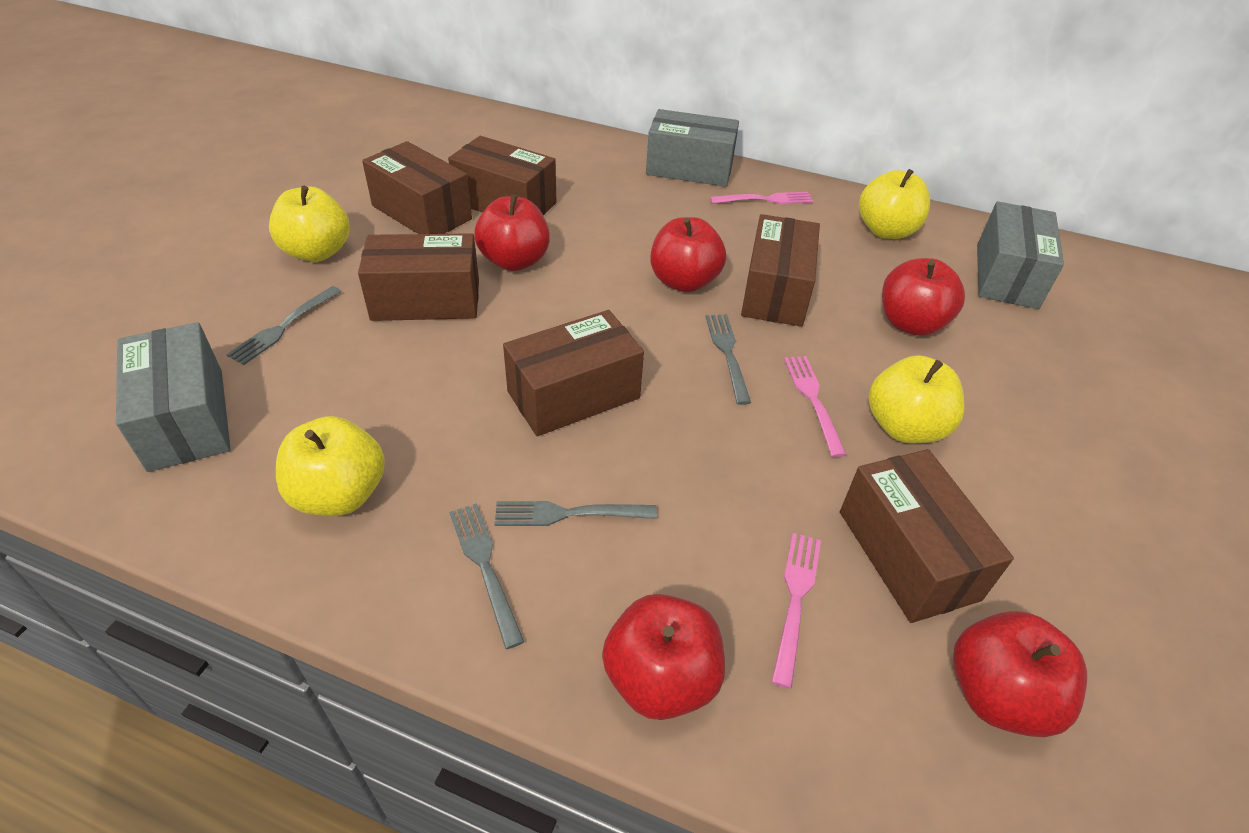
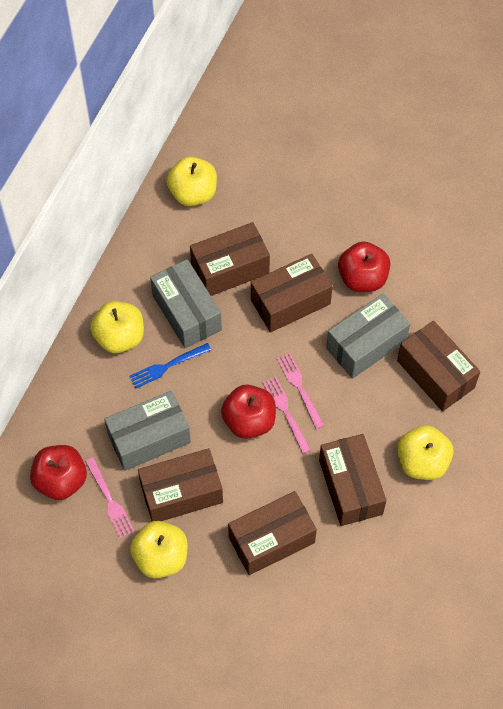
blue fork: none = 0 -> [129,343,211,389] = 1
grey fork: [226,286,341,365] [449,503,525,649] [495,501,657,526] [705,314,751,405] = 4 -> none = 0
red apple: [474,194,550,271] [602,594,725,720] [650,217,726,292] [882,258,965,336] [953,611,1087,737] = 5 -> [30,445,87,500] [221,385,276,439] [338,242,390,292] = 3

